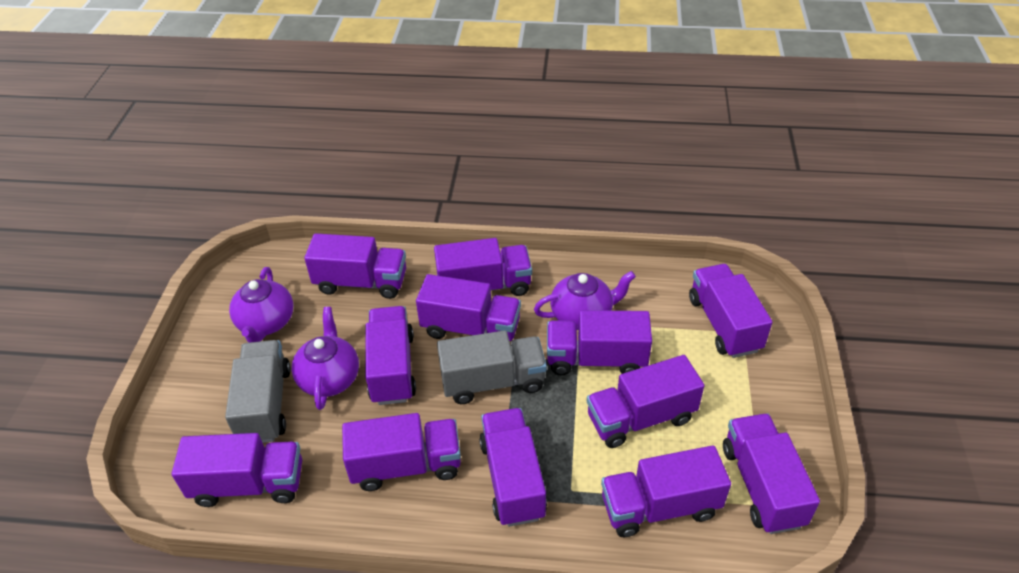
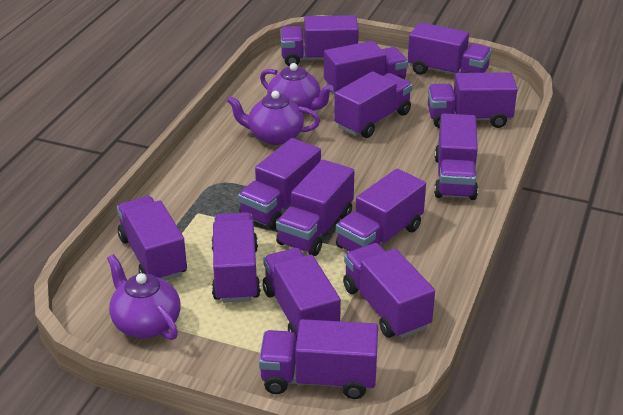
grey truck: [225,340,291,443] [437,330,547,404] = 2 -> none = 0
purple truck: [172,433,302,507] [304,233,406,299] [342,413,461,491] [365,306,416,405] [416,274,521,342] [434,238,532,296] [479,408,547,527] [547,310,652,375] [587,355,704,448] [601,445,731,537] [689,264,773,358] [723,413,820,534] = 12 -> [117,196,187,281] [211,212,261,303] [238,138,321,230] [259,319,378,399] [263,248,341,342] [276,160,354,256] [280,15,359,66] [324,41,408,95] [334,71,412,138] [336,169,426,252] [343,243,435,339] [408,22,492,75] [428,72,518,128] [434,113,478,200] = 14

